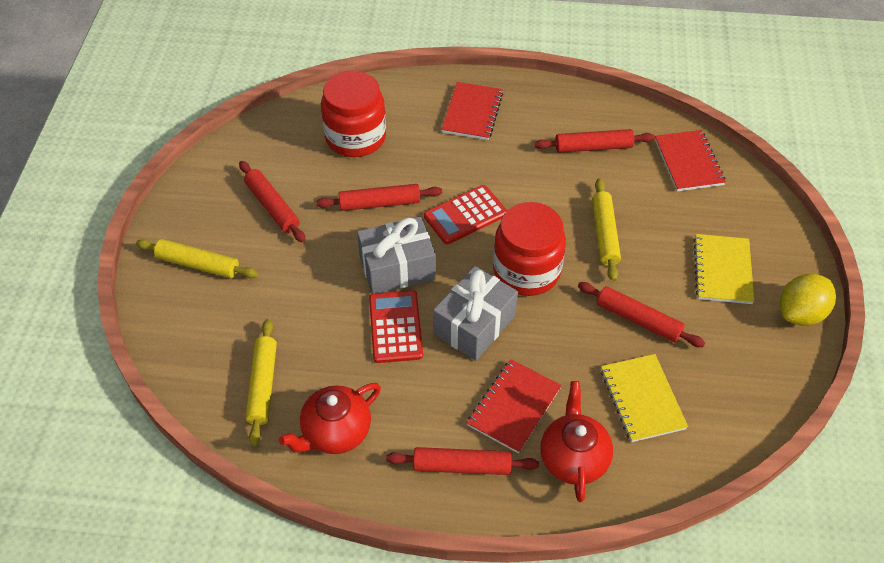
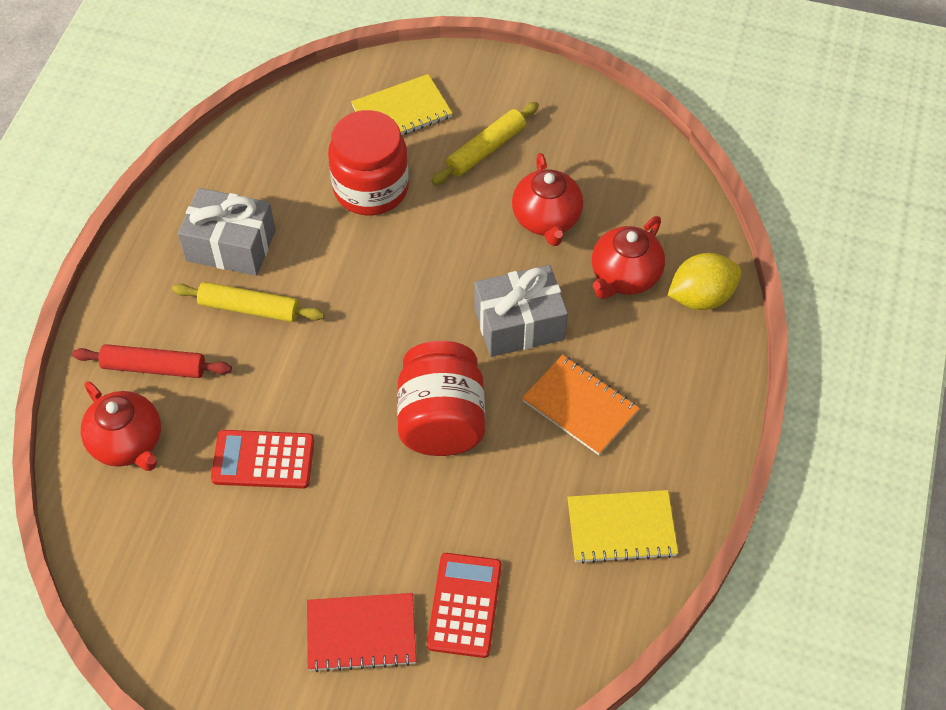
orange notebook: none = 0 -> [522,355,640,455] = 1
red notebook: [441,82,503,140] [467,359,562,454] [655,130,726,191] = 3 -> [307,593,416,672] = 1
red rolling pin: [239,161,306,243] [316,184,442,211] [386,447,539,475] [535,129,655,153] [578,282,705,347] = 5 -> [72,344,232,378] = 1
red teapot: [279,383,381,454] [540,381,613,502] = 2 -> [81,381,161,471] [512,153,583,246] [592,216,665,299] = 3
yellow rolling pin: [136,239,258,278] [245,319,277,446] [592,178,621,281] = 3 -> [172,282,324,322] [431,102,539,185] = 2

